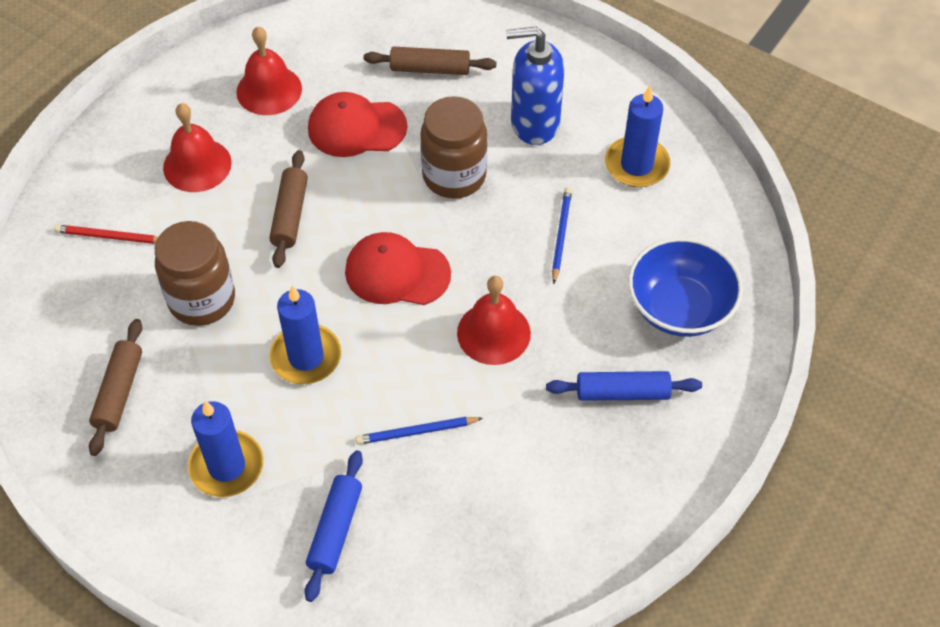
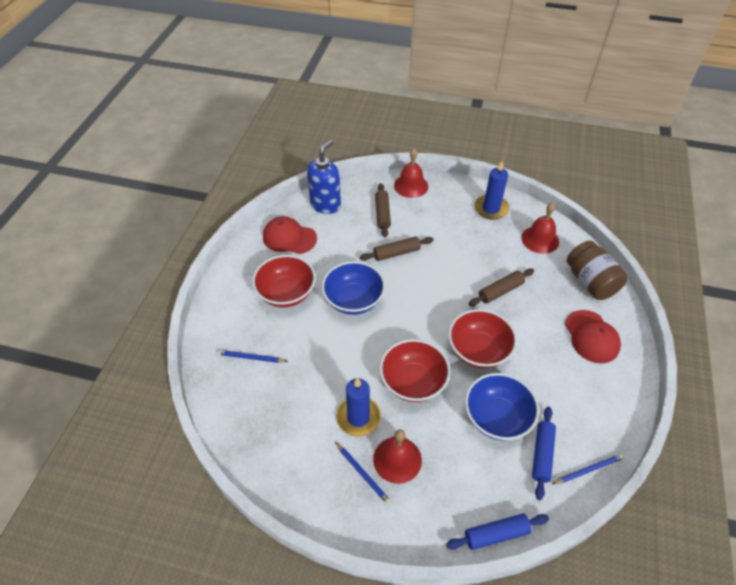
blue bowl: [628,237,743,337] = 1 -> [322,261,386,315] [465,373,539,441] = 2
blue candle: [188,401,263,497] [269,286,341,384] [605,86,670,187] = 3 -> [336,378,381,437] [475,161,509,220] = 2
blue pencil: [355,417,483,445] [552,188,572,284] = 2 -> [217,350,288,363] [335,442,391,504] [552,454,624,484] = 3
brown jar: [155,221,235,326] [420,96,487,199] = 2 -> [567,241,628,300] = 1
red bowl: none = 0 -> [252,255,316,308] [380,339,450,402] [448,309,517,368] = 3
red pencil: [54,225,158,244] = 1 -> none = 0

